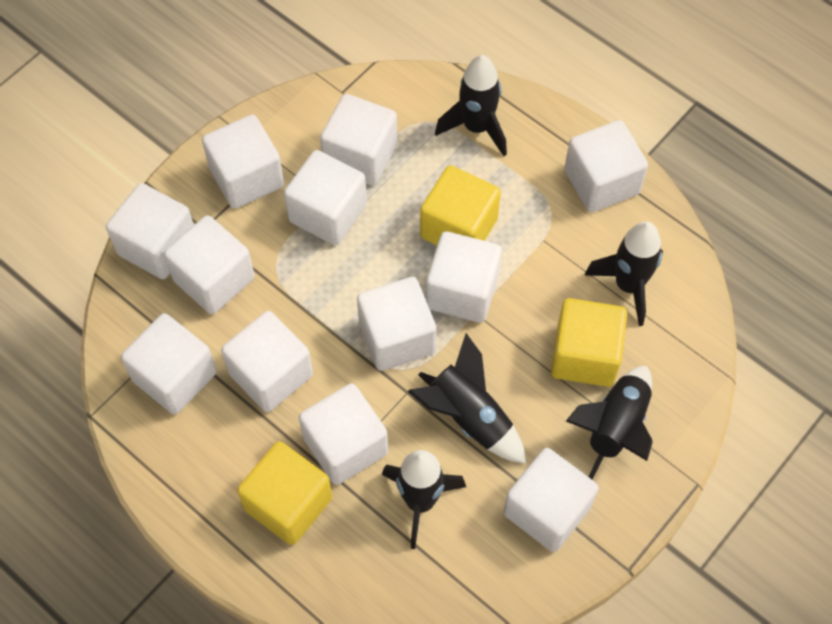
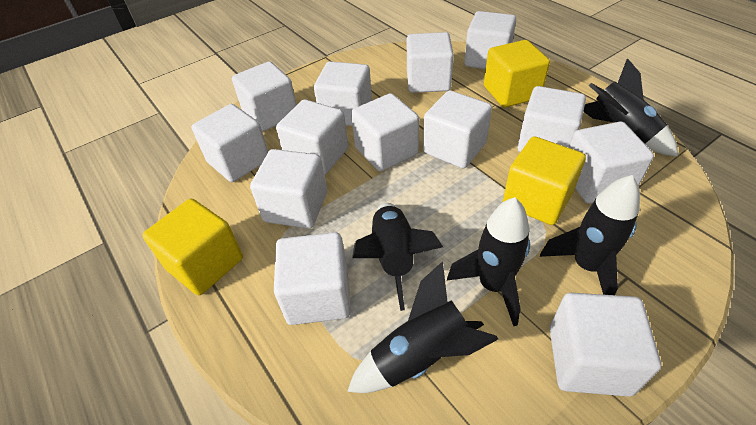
white cube: [106,183,194,279] [121,313,217,414] [164,215,255,314] [202,115,284,209] [221,311,313,412] [284,150,367,245] [299,383,388,485] [320,94,397,186] [357,277,436,371] [426,231,502,323] [503,448,599,552] [564,120,648,213] = 12 -> [191,104,268,182] [232,61,297,132] [250,149,327,229] [274,232,351,325] [276,99,348,175] [314,61,372,126] [351,93,419,172] [407,32,454,93] [423,90,492,169] [464,11,516,69] [517,86,586,152] [550,293,661,397] [569,122,654,204] = 13

